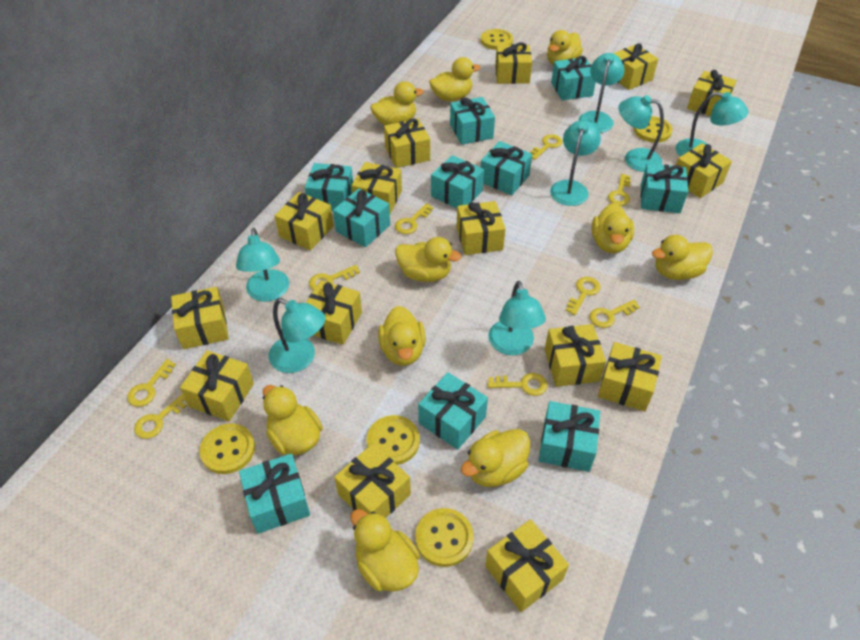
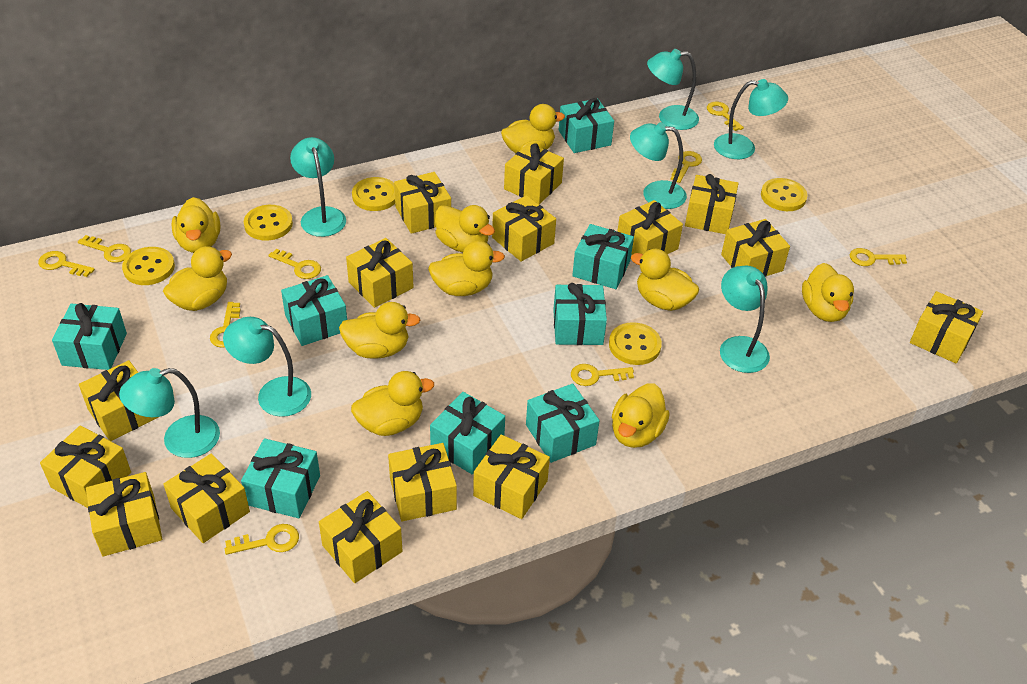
turquoise gift: [239,454,310,534] [305,163,353,211] [333,188,390,247] [418,372,488,450] [431,155,484,208] [450,97,495,145] [480,141,532,195] [539,401,600,472] [551,56,596,100] [640,163,688,213] = 10 -> [52,303,127,370] [241,438,320,518] [281,275,347,346] [430,392,505,475] [526,383,600,463] [553,283,607,345] [559,98,614,153] [572,224,634,289] = 8

